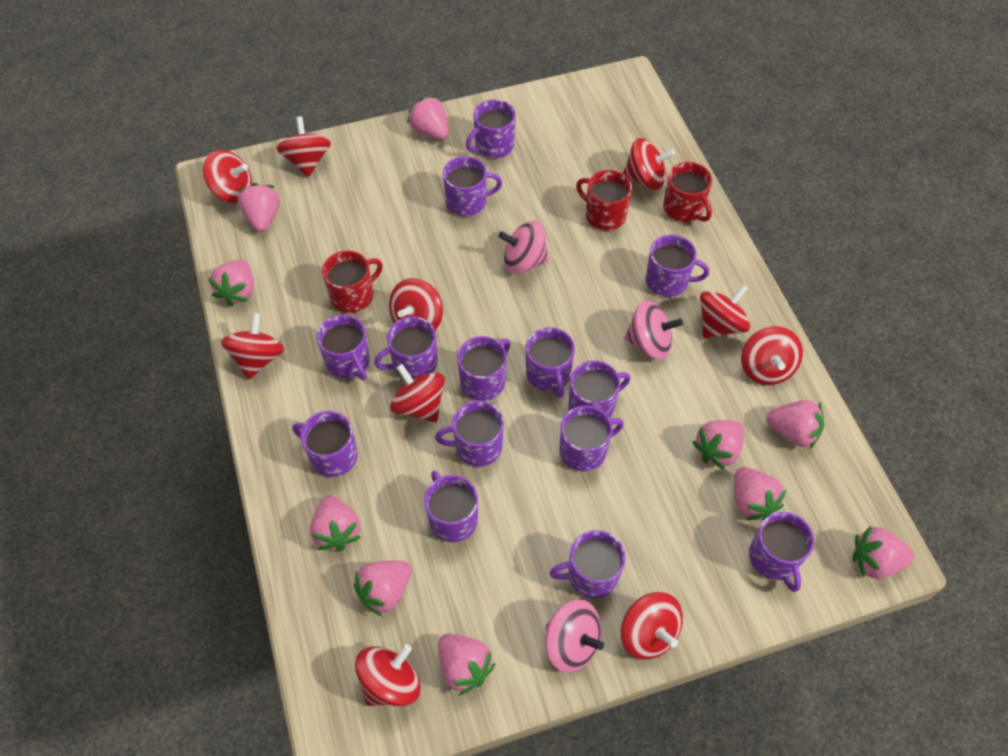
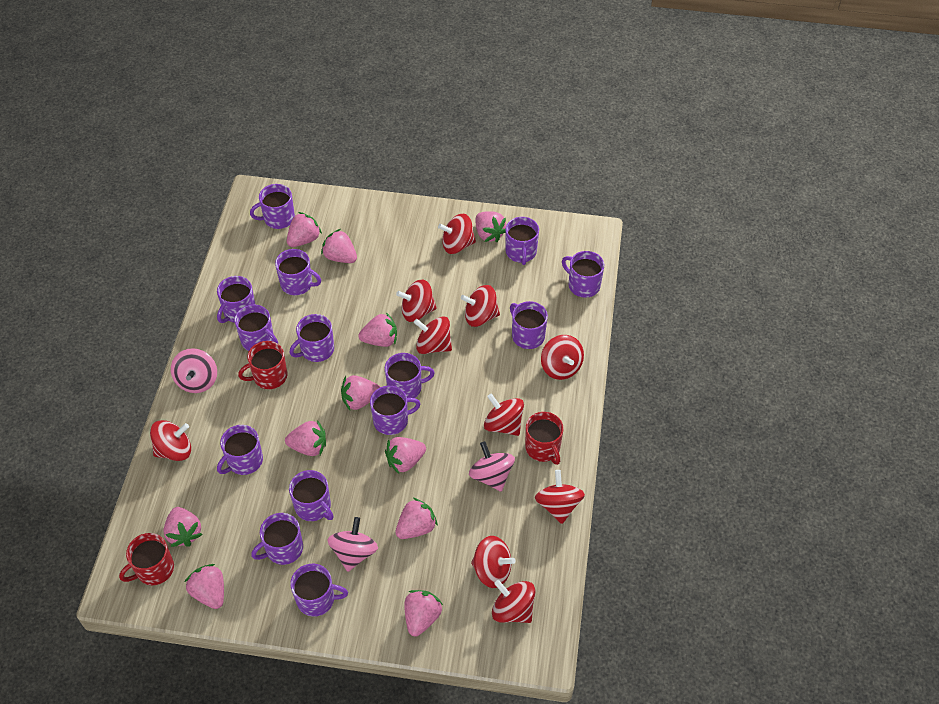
pink strawberry: [208,260,254,307] [237,183,280,232] [310,495,361,551] [354,561,412,616] [407,95,449,140] [438,633,496,695] [693,420,744,470] [734,467,786,520] [767,400,824,449] [852,526,915,579] = 10 -> [163,507,203,547] [185,564,224,609] [285,420,326,456] [287,212,322,247] [321,229,357,263] [341,375,380,410] [358,312,397,347] [385,437,426,474] [395,498,438,539] [404,590,443,636] [476,211,506,242] = 11

